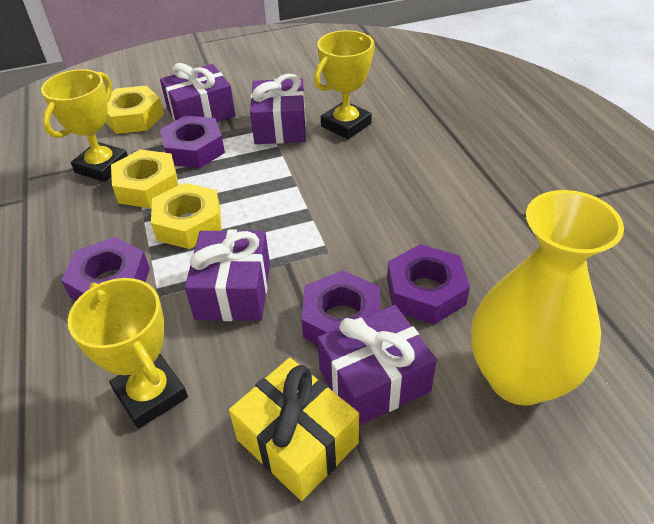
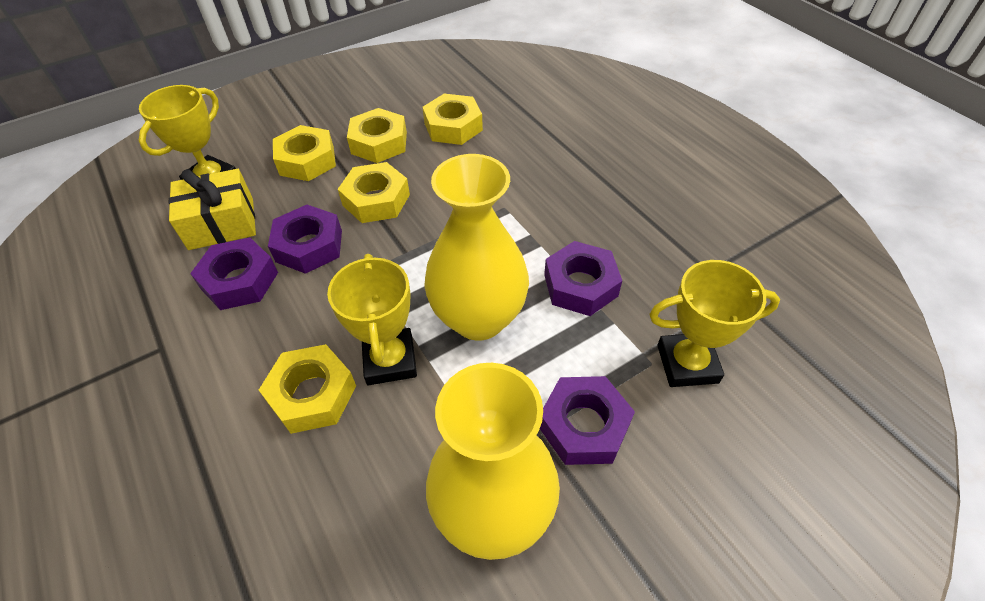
purple gift: [160,63,236,122] [185,229,270,321] [250,74,306,144] [317,305,437,425] = 4 -> none = 0
yellow nut: [105,86,164,134] [111,149,178,208] [151,183,222,249] = 3 -> [259,344,356,434] [273,125,336,181] [338,162,410,223] [347,108,407,163] [422,94,483,145] = 5
yellow vase: [471,190,624,406] = 1 -> [424,154,529,341] [426,363,560,560] = 2

